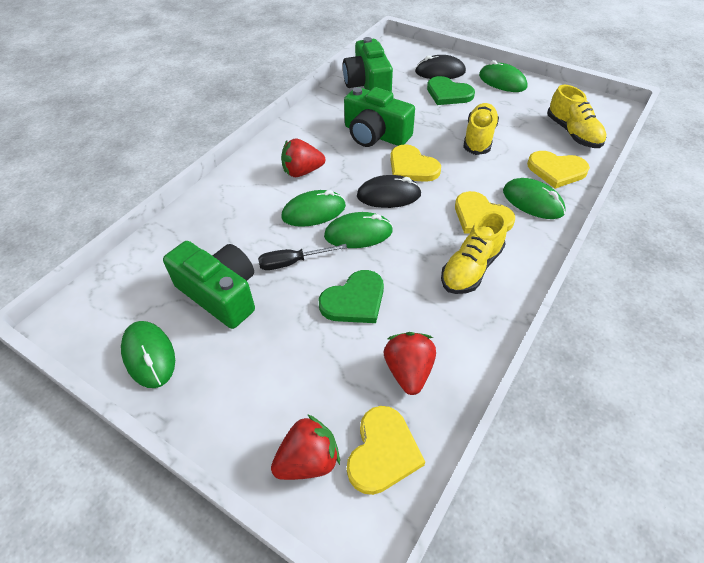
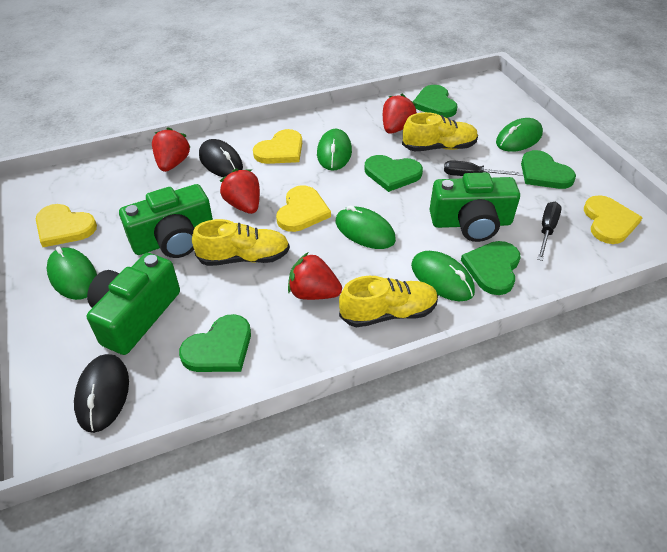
black screwdriver: [258,244,347,270] = 1 -> [444,160,523,176] [537,202,562,261] = 2
green heart: [319,270,384,323] [427,76,475,105] = 2 -> [179,314,251,372] [365,155,423,192] [413,85,458,118] [461,241,521,295] [521,150,576,189] = 5
red strawberry: [271,414,340,480] [281,138,325,177] [384,332,436,395] = 3 -> [152,127,190,172] [220,169,260,214] [288,253,342,300] [383,94,417,134] = 4

